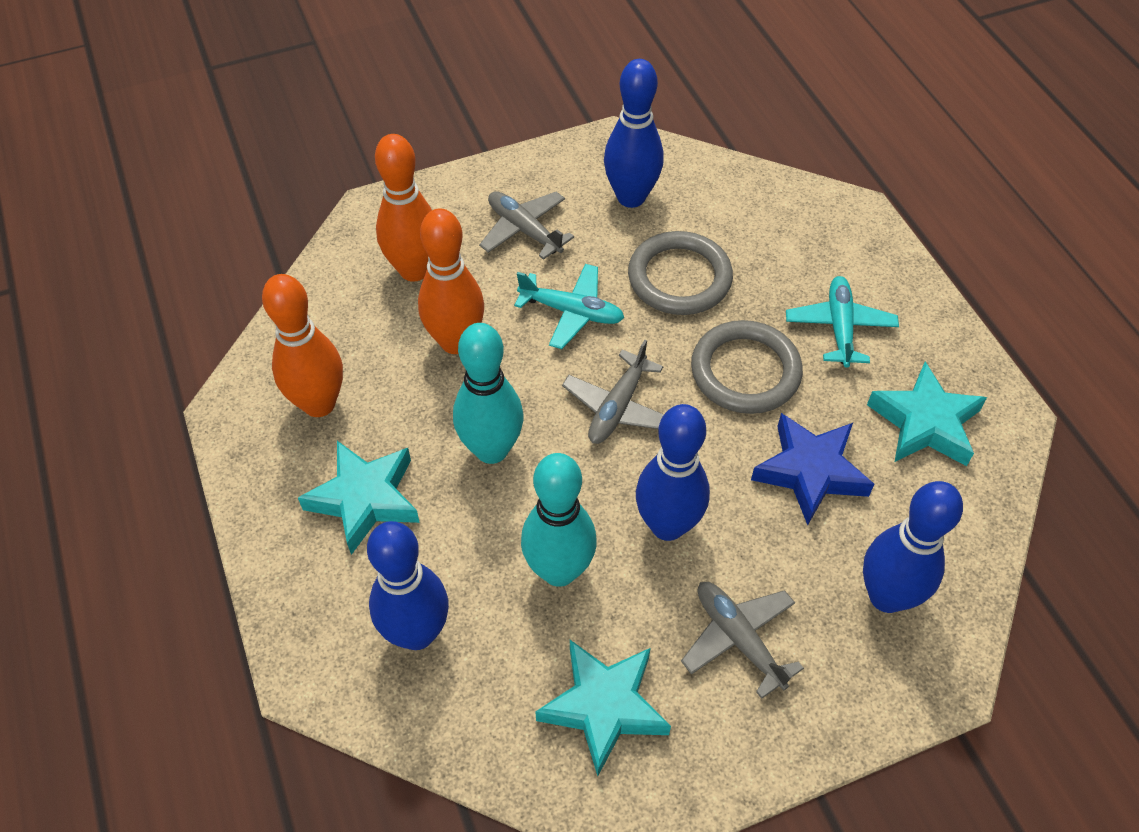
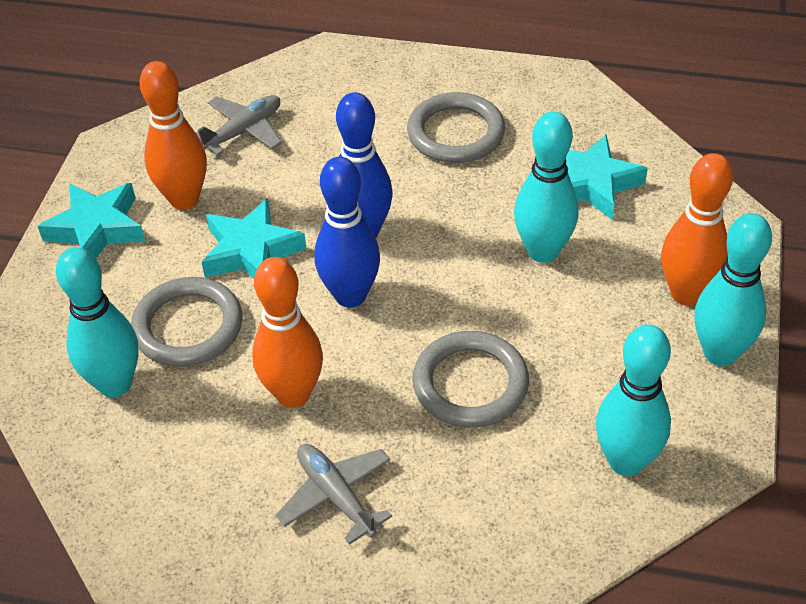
blue bowling pin: [367,521,449,650] [604,59,664,208] [636,404,710,541] [863,481,963,613] = 4 -> [314,157,380,308] [336,92,393,238] = 2
blue star: [751,413,874,525] = 1 -> none = 0
grey plane: [479,191,574,260] [562,340,664,444] [681,582,804,699] = 3 -> [196,95,282,155] [276,444,392,545] = 2
grey ring: [628,231,733,315] [691,320,803,414] = 2 -> [131,277,242,367] [407,92,505,163] [412,331,529,428] = 3
turquoise bowling pin: [453,323,523,464] [521,453,597,587] = 2 -> [56,247,138,397] [514,111,579,263] [596,324,671,476] [694,213,772,366] = 4
turquoise plane: [514,264,624,349] [786,276,899,368] = 2 -> none = 0

